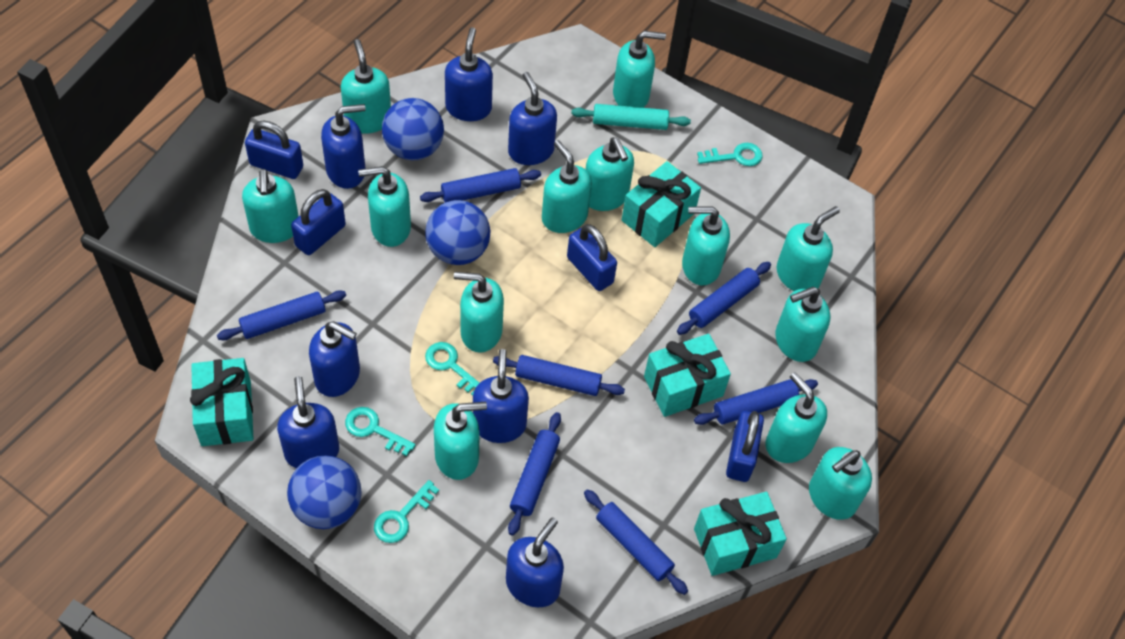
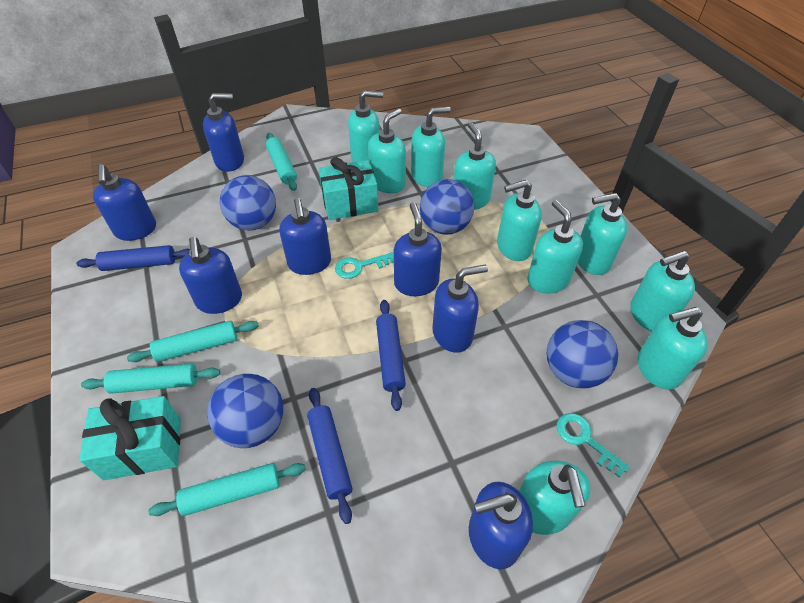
blue ball: [287,455,362,529] [382,98,444,160] [425,200,490,265] = 3 -> [207,374,283,448] [220,175,276,230] [420,179,475,235] [547,320,618,389] = 4
blue padlock: [245,121,303,179] [291,189,346,255] [567,224,617,291] [726,411,764,482] = 4 -> none = 0
blue rolling pin: [217,290,346,340] [420,168,541,203] [493,355,625,396] [508,412,561,536] [584,489,688,595] [677,262,771,335] [694,379,818,425] = 7 -> [76,245,190,271] [307,388,352,524] [376,300,406,411] = 3
turquoise gift: [190,358,253,446] [622,161,701,247] [644,334,731,417] [694,492,787,576] = 4 -> [79,396,181,480] [319,157,378,220] = 2
turquoise key: [345,407,416,456] [374,480,439,543] [425,342,479,396] [697,143,763,166] = 4 -> [335,252,394,279] [556,413,630,478] = 2
turquoise rolling pin: [571,104,691,130] = 1 -> [81,363,220,394] [127,321,259,362] [149,463,306,516] [266,133,297,191] = 4
turquoise soap dispenser: [242,169,299,243] [341,39,391,134] [358,166,411,247] [434,402,487,480] [454,272,504,352] [542,140,592,233] [585,137,634,211] [613,31,666,108] [682,206,730,285] [766,372,827,463] [775,287,830,362] [777,206,840,291] [809,447,872,520] = 13 -> [348,90,383,162] [368,108,406,193] [411,107,451,187] [454,123,496,210] [497,180,542,261] [519,461,590,535] [527,200,583,294] [578,193,627,275] [630,251,695,332] [638,307,708,390] = 10

